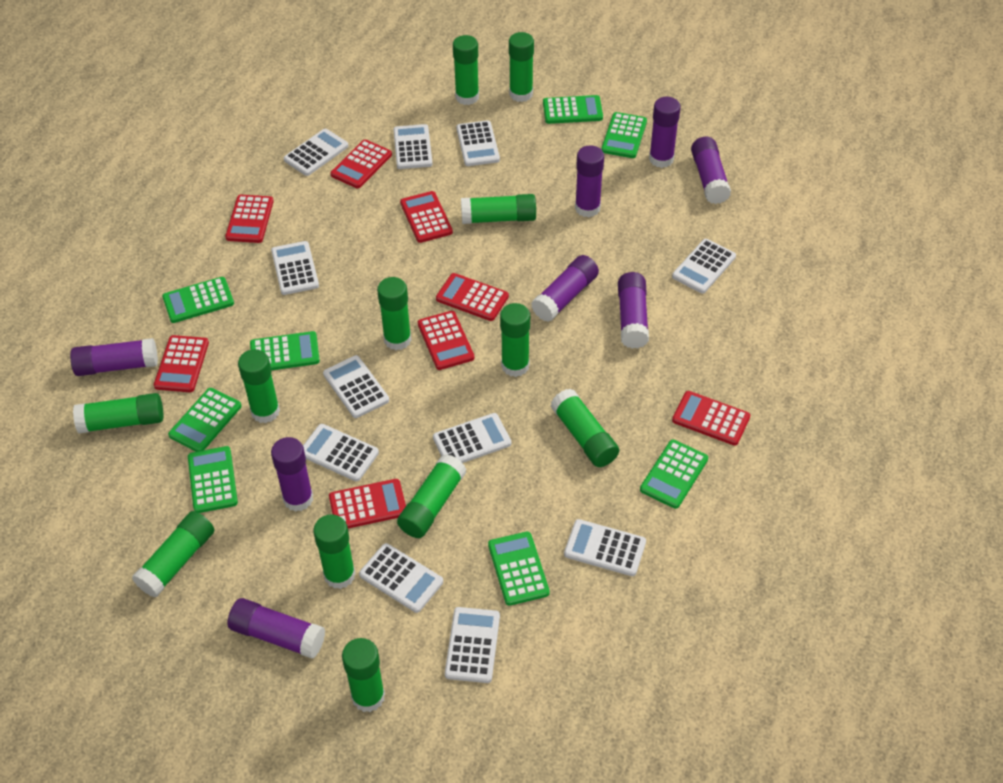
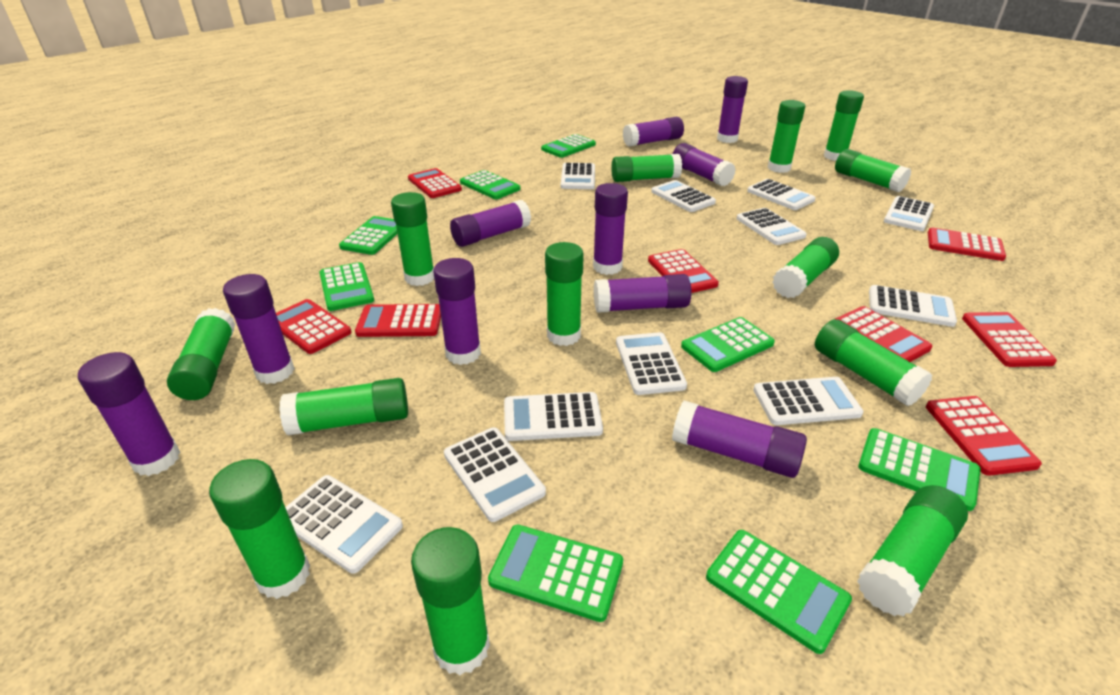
green glue stick: [73,393,163,434] [132,511,214,598] [238,349,280,423] [313,514,355,589] [342,638,385,712] [377,277,411,350] [397,454,466,538] [453,35,479,105] [461,194,536,224] [500,303,530,377] [509,32,534,102] [551,389,619,467] = 12 -> [167,308,235,400] [209,459,310,599] [279,378,408,435] [391,192,434,286] [411,527,490,675] [545,242,584,346] [611,154,682,182] [768,100,805,173] [773,237,839,298] [815,319,932,406] [824,90,864,161] [835,149,911,192] [857,485,968,616] = 13
purple glue stick: [70,338,158,376] [227,598,325,659] [271,437,313,512] [531,255,599,322] [575,145,604,217] [618,272,649,349] [649,97,681,168] [691,137,731,204] = 8 -> [78,352,180,476] [223,274,295,384] [433,258,481,365] [450,200,531,247] [593,183,628,275] [594,274,692,313] [623,117,684,147] [672,401,807,478] [673,143,736,186] [717,76,748,143] = 10

